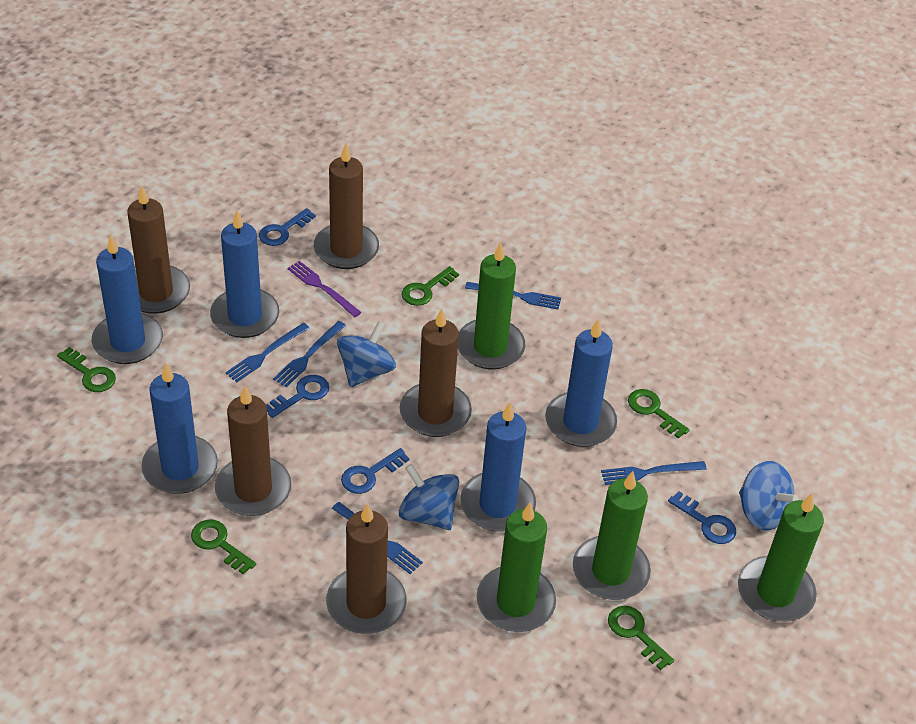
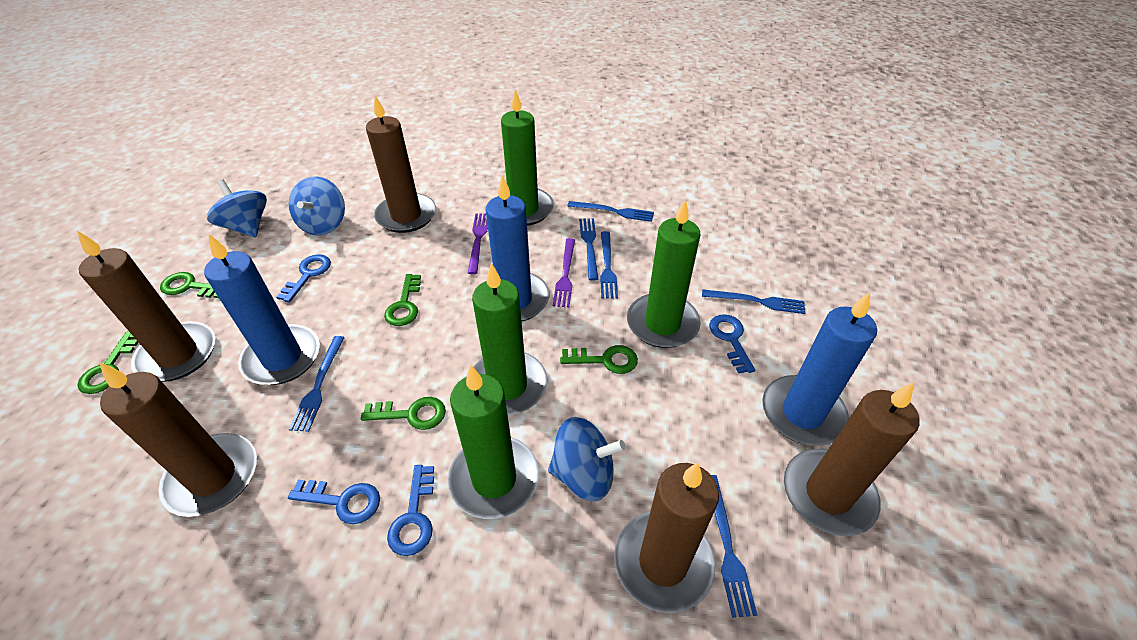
blue candle: [92,235,163,364] [141,364,218,494] [210,210,279,338] [460,402,536,532] [545,319,617,447] = 5 -> [204,234,320,385] [486,175,549,321] [762,292,877,446] = 3
blue fork: [225,323,309,383] [273,321,346,387] [332,502,423,574] [465,282,561,309] [601,461,707,485] = 5 -> [289,336,345,432] [567,201,654,222] [579,218,598,281] [600,231,618,298] [702,289,806,314] [711,475,757,618] = 6
purple fork: [287,261,362,317] = 1 -> [468,213,488,274] [553,238,575,307] = 2

